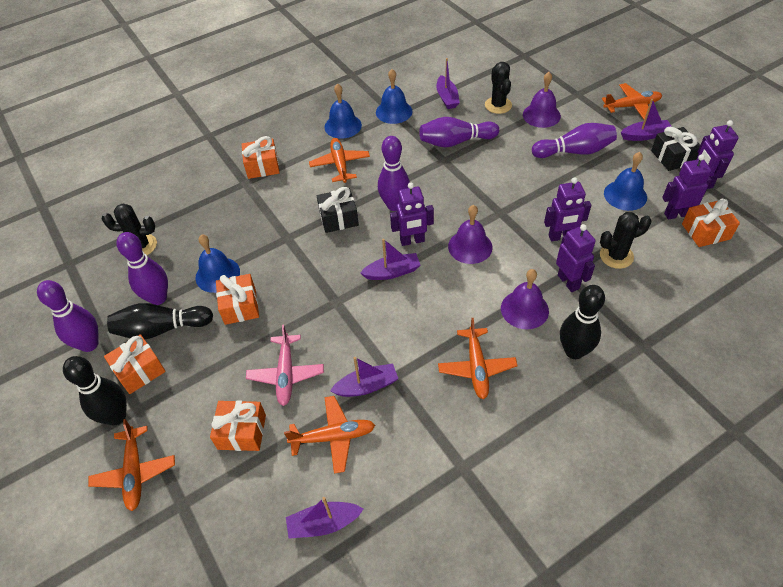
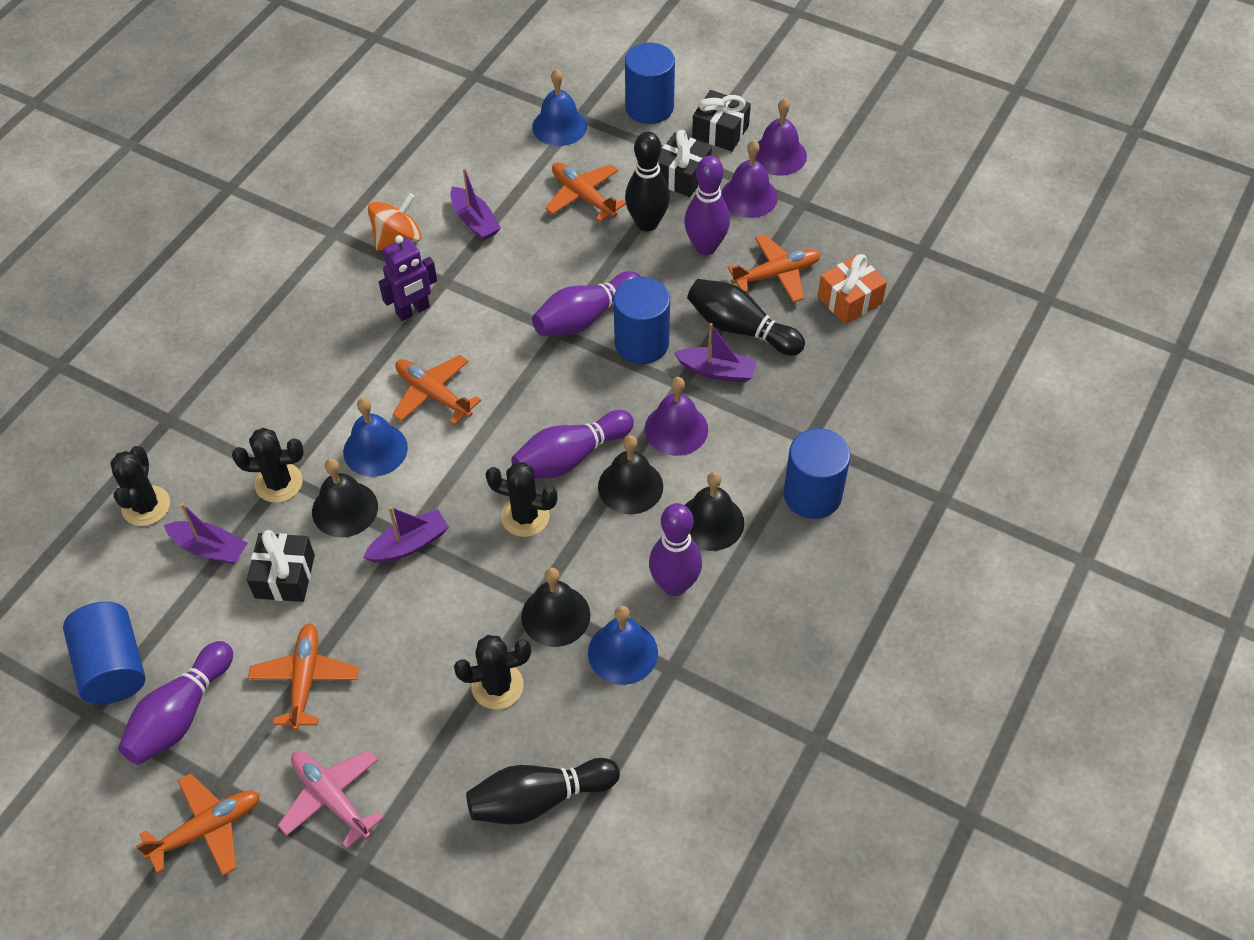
black bell: none = 0 -> [312,458,378,538] [521,568,590,647] [598,435,663,514] [685,472,744,551] = 4
black cactus: [102,204,157,255] [485,62,512,114] [600,212,652,269] = 3 -> [110,446,170,526] [232,428,304,503] [454,635,531,709] [485,462,558,537] = 4
black gift: [317,187,359,233] [651,127,700,171] = 2 -> [247,530,315,602] [658,130,712,197] [692,90,751,151] = 3
blue bell: [195,234,240,293] [324,83,362,139] [376,69,413,124] [604,152,647,211] = 4 -> [343,398,408,477] [532,69,587,146] [588,606,658,685] = 3
blue cylinder: none = 0 -> [63,602,145,705] [614,277,670,364] [625,43,675,124] [784,428,850,519] = 4
orange gift: [104,334,166,394] [210,400,266,451] [216,274,259,325] [242,136,280,179] [682,199,740,247] = 5 -> [818,254,887,324] = 1
orange spinning top: none = 0 -> [368,193,422,251] = 1
purple boat: [286,497,363,538] [330,357,398,397] [360,239,420,280] [437,58,460,109] [621,99,672,141] = 5 -> [164,503,247,564] [363,506,449,563] [450,168,501,241] [674,323,757,383] = 4
purple robot: [390,183,434,246] [544,177,591,241] [556,224,596,292] [662,154,712,220] [696,120,739,189] = 5 -> [379,235,437,321] = 1

